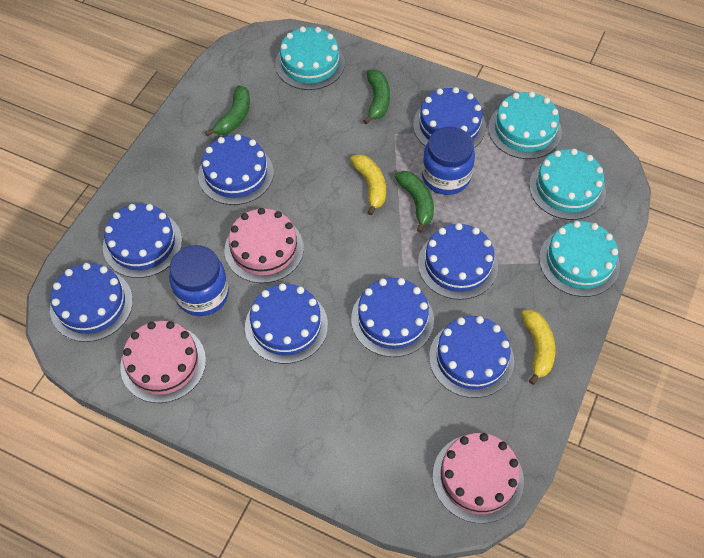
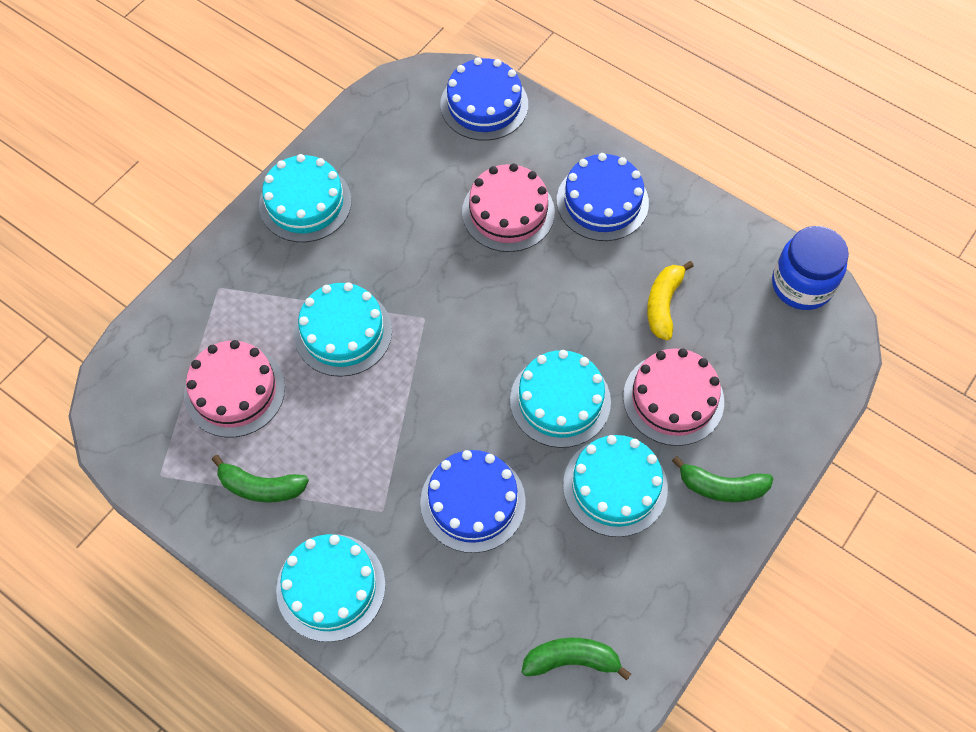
blue cake: [50,263,133,342] [103,204,182,278] [198,134,274,205] [245,283,328,364] [351,278,434,357] [413,87,486,148] [418,223,498,300] [429,316,514,398] = 8 -> [420,450,526,553] [440,57,528,141] [557,153,649,241] = 3
blue jar: [169,245,229,316] [422,127,475,195] = 2 -> [772,226,849,310] = 1
turquoise cake: [275,27,345,90] [488,91,562,159] [529,148,606,220] [539,221,620,297] = 4 -> [259,154,352,242] [276,534,386,642] [294,282,392,377] [510,350,611,448] [563,435,668,537] = 5
yellow banana: [350,154,386,215] [521,310,555,385] = 2 -> [647,261,694,340] = 1

